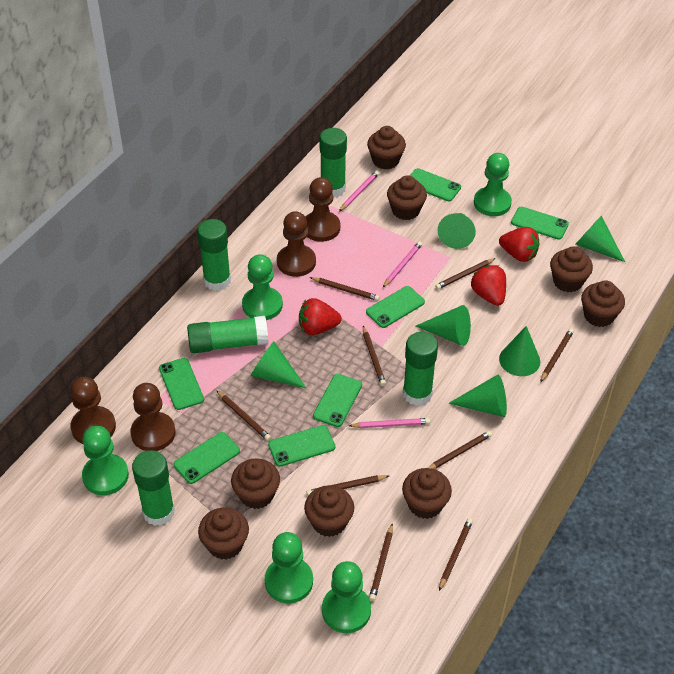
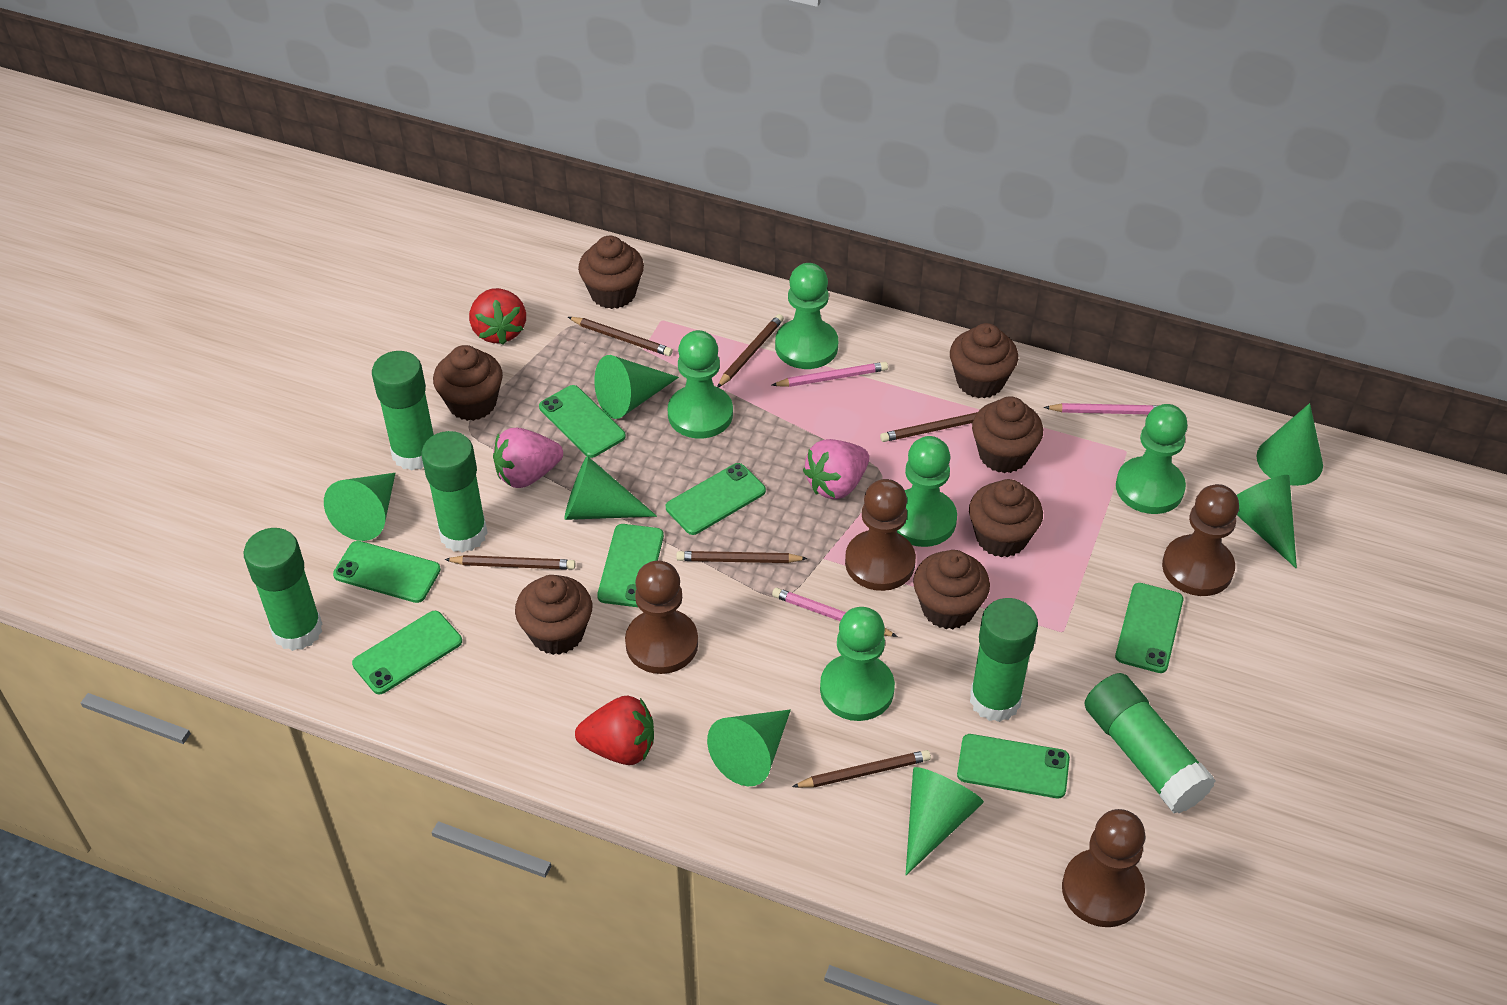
brown cupcake: [198,508,249,560] [231,458,280,509] [304,485,354,537] [367,126,406,169] [387,175,427,220] [402,468,452,519] [550,246,593,292] [581,280,625,327] = 8 -> [433,345,503,421] [515,575,592,655] [578,236,644,309] [913,550,990,629] [950,323,1018,399] [969,479,1043,557] [972,396,1043,473] = 7
brown pencil: [217,391,271,441] [306,475,389,496] [310,277,380,301] [363,326,386,386] [369,524,393,601] [428,431,492,469] [435,258,496,290] [439,518,473,591] [540,328,574,382] = 9 -> [444,555,576,570] [568,317,673,356] [676,551,808,563] [717,314,784,388] [792,750,931,788] [880,412,978,442] = 6
green cone: [250,341,306,388] [416,305,471,346] [438,213,476,249] [448,374,507,417] [499,326,540,376] [576,216,625,262] = 6 -> [324,473,395,541] [564,456,657,520] [594,355,679,419] [707,709,791,786] [906,767,984,875] [1237,475,1297,569] [1257,403,1323,486] = 7
pink strawberry: none = 0 -> [493,427,563,488] [803,439,869,499] = 2
red strawberry: [299,298,342,335] [471,265,506,306] [499,227,540,262] = 3 -> [469,288,526,345] [575,696,654,765] = 2

